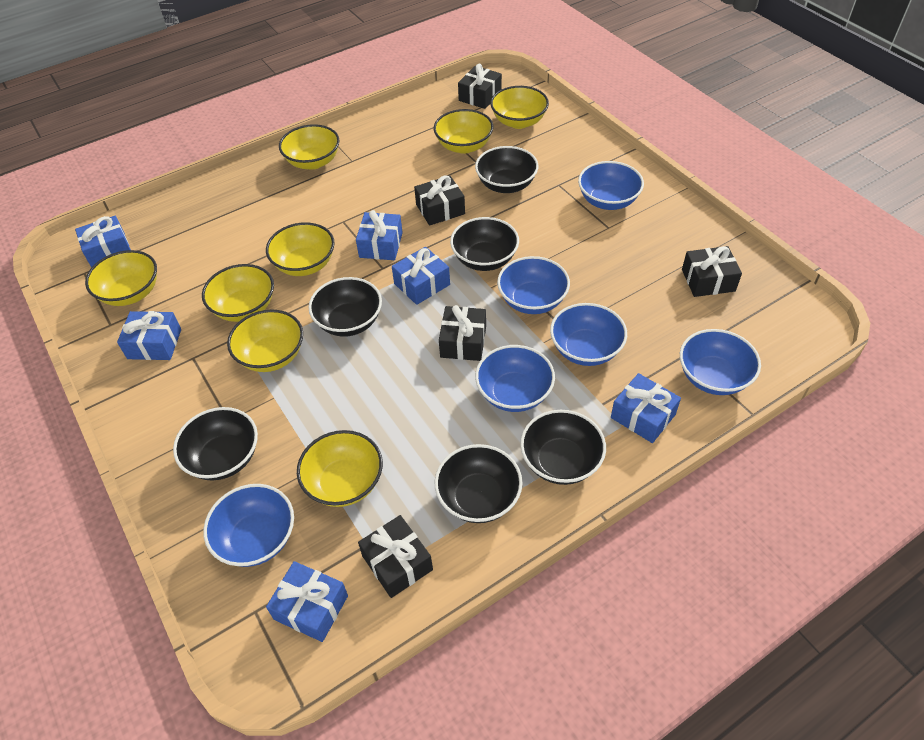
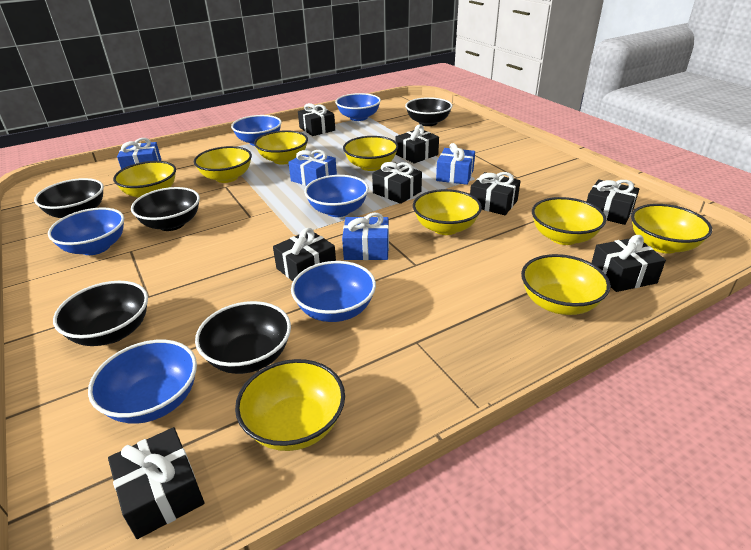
black bowl: [173,407,258,481] [309,277,382,337] [435,444,522,523] [450,217,519,271] [475,146,538,193] [520,410,606,485] = 6 -> [34,178,104,218] [53,281,148,346] [131,187,200,231] [195,301,291,374] [405,97,452,126] = 5
black gift: [358,515,433,598] [414,175,465,226] [439,305,486,361] [458,64,502,109] [682,246,742,297] = 5 -> [108,427,204,539] [273,228,336,281] [298,103,335,136] [372,162,422,204] [395,124,439,163] [470,172,521,215] [587,179,639,225] [592,235,666,292] = 8
blue gift: [75,216,131,268] [117,311,181,360] [266,561,348,642] [356,210,403,260] [392,247,450,305] [611,373,681,443] = 6 -> [117,138,161,169] [288,150,337,186] [342,213,389,260] [436,143,475,185] = 4
yellow bowl: [85,250,157,306] [202,264,274,322] [227,310,303,372] [266,222,335,276] [279,124,340,170] [297,430,383,507] [433,109,493,154] [490,86,549,129] = 8 -> [113,161,176,197] [194,146,252,183] [235,359,345,451] [254,130,308,164] [343,136,398,171] [413,189,482,235] [521,254,610,315] [532,197,606,245] [631,204,712,254] = 9

